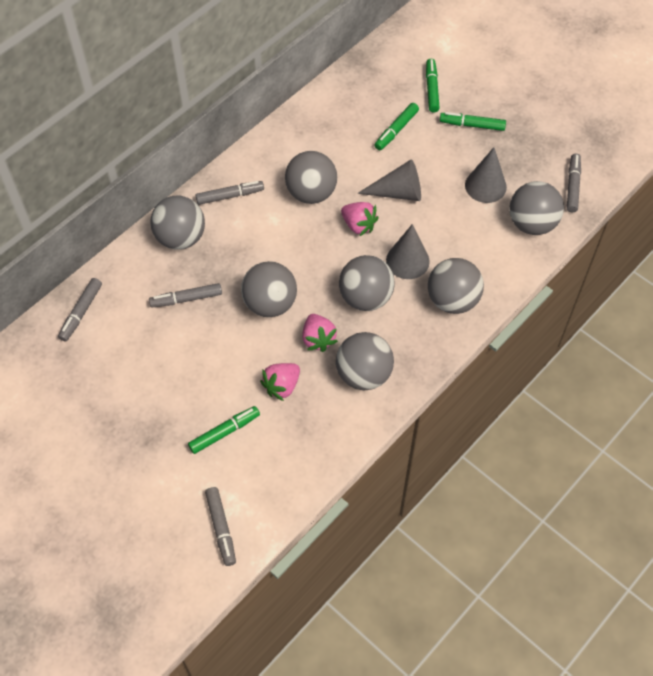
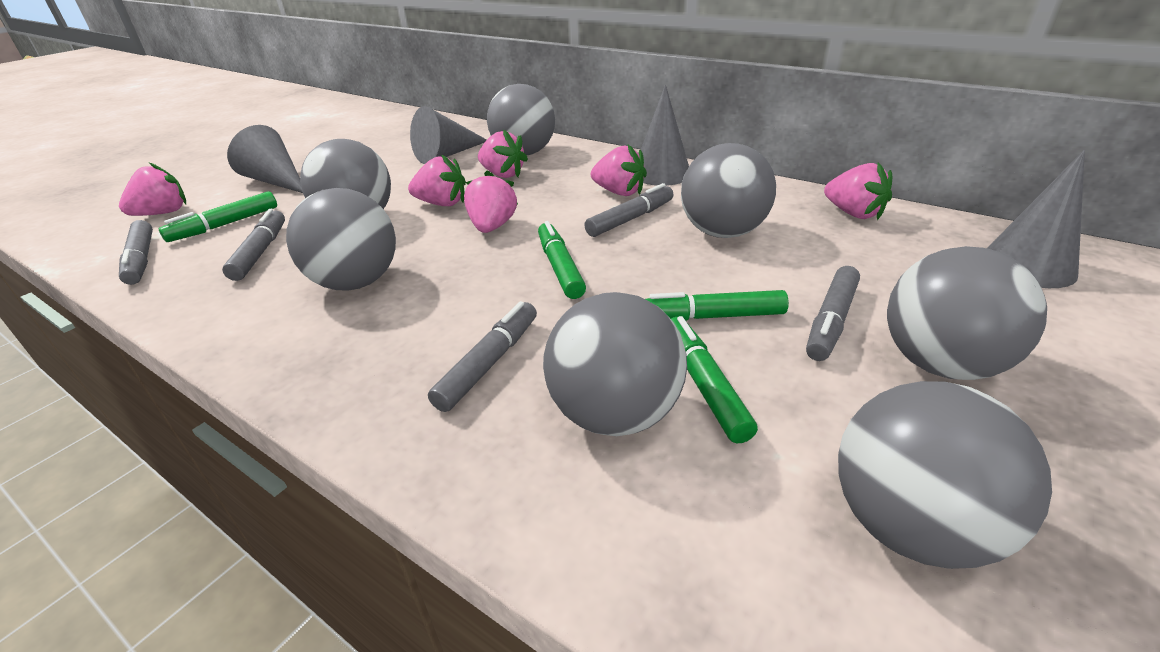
grey cone: [357,159,421,201] [386,224,430,279] [465,147,507,203] = 3 -> [227,125,303,193] [410,106,487,164] [641,85,689,186] [987,150,1085,288] = 4
pink strawberry: [260,363,300,401] [302,314,338,352] [341,202,379,236] = 3 -> [119,163,186,216] [408,154,466,206] [464,171,518,233] [478,129,528,178] [591,145,647,196] [824,163,892,220] = 6

